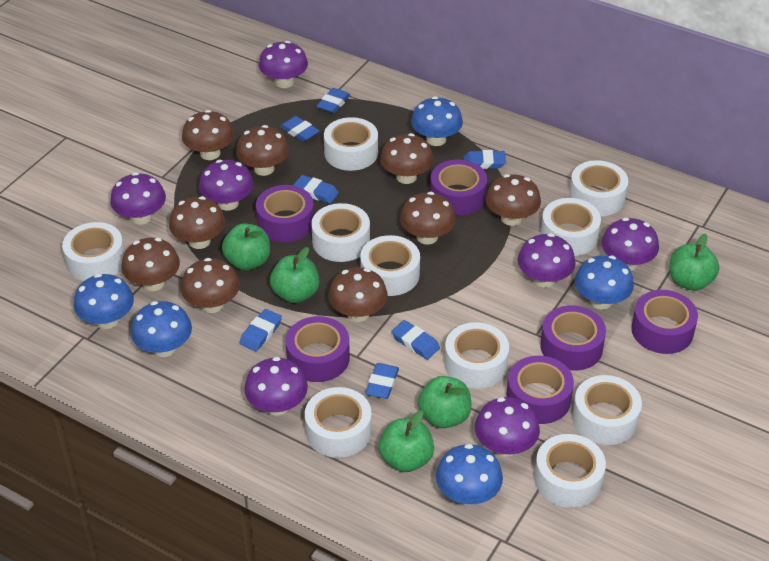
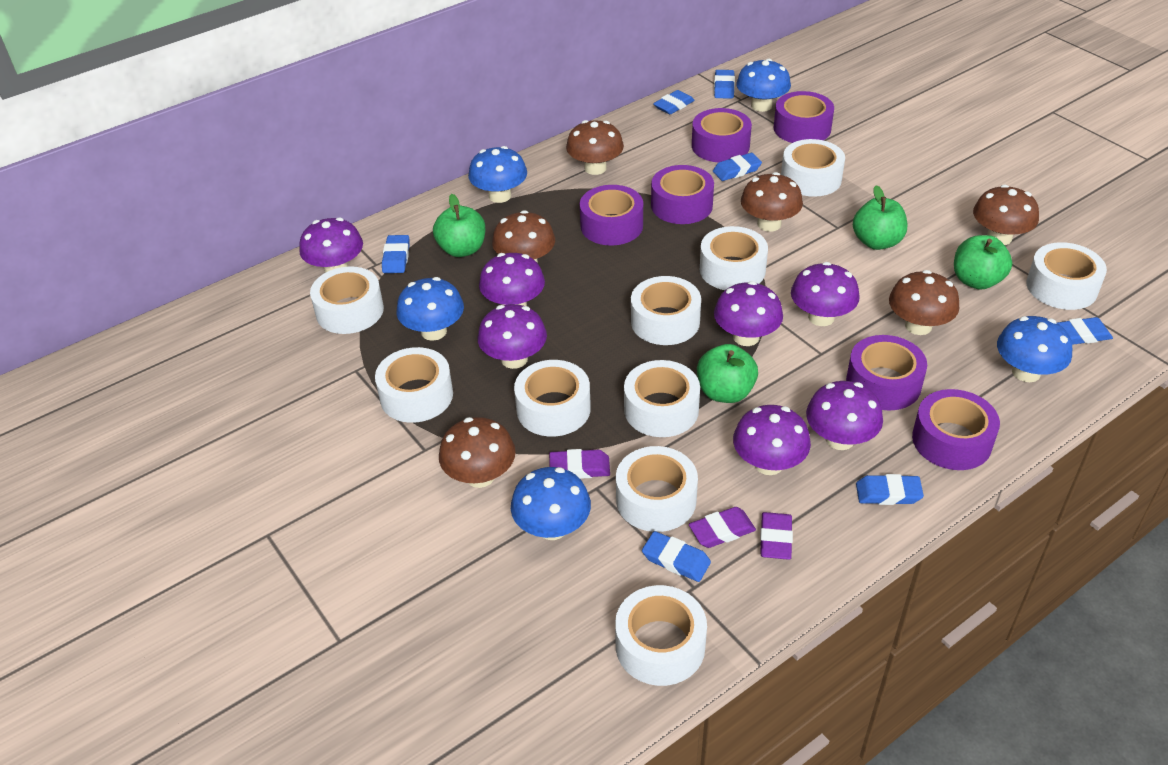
brown mushroom: [122,238,180,291] [169,196,225,249] [181,258,240,313] [182,110,234,160] [236,125,289,176] [328,267,388,322] [380,133,433,184] [400,192,456,245] [486,174,541,226] = 9 -> [439,417,516,488] [492,210,555,263] [566,120,624,175] [741,172,803,232] [889,270,959,335] [973,185,1039,245] = 6
green apple: [222,224,270,270] [270,247,319,303] [379,410,434,472] [418,376,472,428] [670,234,719,291] = 5 -> [433,194,485,257] [697,344,758,403] [853,185,907,250] [954,235,1012,290] = 4
purple eraser: none = 0 -> [549,449,610,479] [689,507,756,548] [760,512,793,560] = 3

